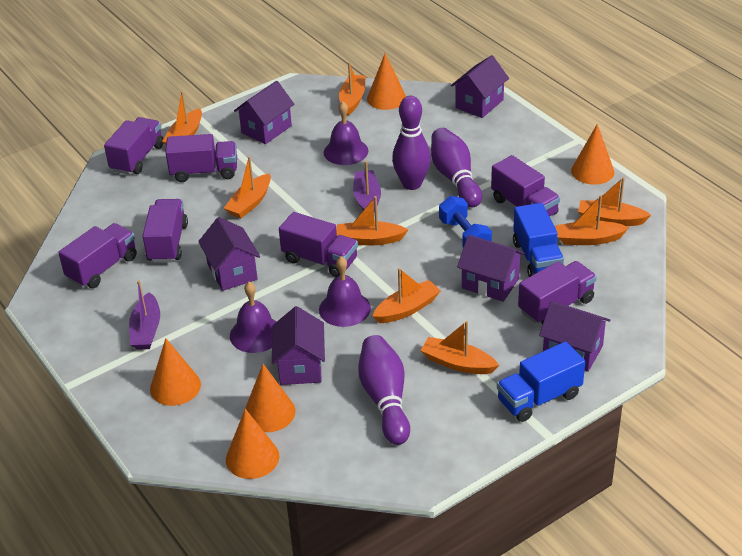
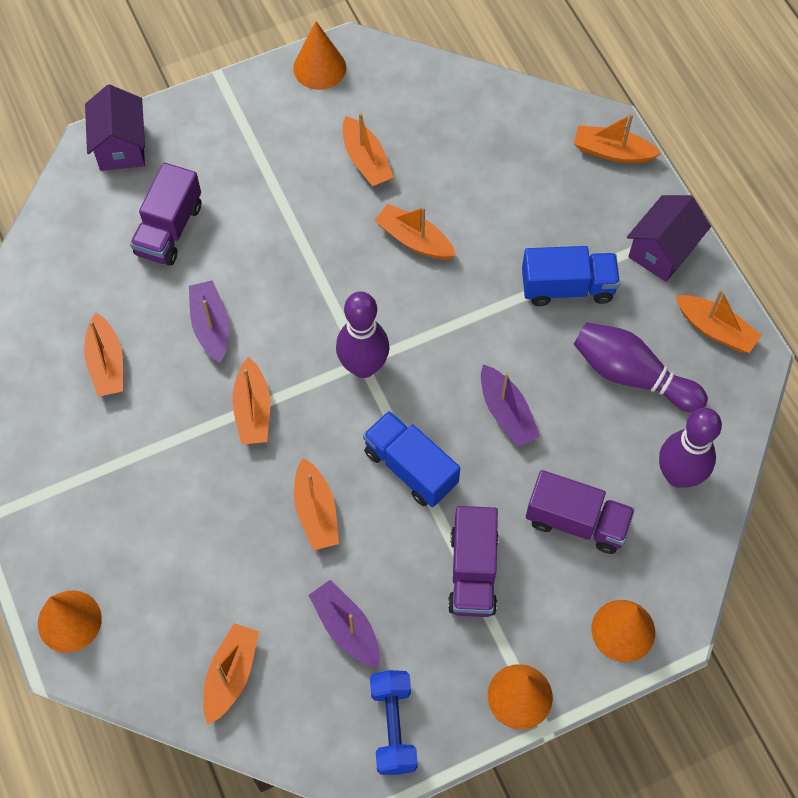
orange cone: [150,338,201,406] [226,409,279,479] [245,364,295,432] [367,53,406,110] [571,124,614,185] = 5 -> [38,590,102,653] [293,21,346,90] [488,664,553,729] [591,600,655,662] = 4
purple bell: [230,282,276,353] [319,256,371,327] [324,102,368,165] = 3 -> none = 0
purple boat: [129,280,160,350] [353,161,381,212] = 2 -> [189,280,229,363] [308,580,380,668] [481,364,540,447] = 3
purple house: [198,217,260,291] [234,81,295,144] [272,306,325,385] [451,55,509,118] [457,235,525,302] [539,301,610,372] = 6 -> [85,84,145,171] [627,195,711,282] = 2
purple truck: [58,223,137,288] [104,117,163,175] [143,199,188,262] [165,134,237,182] [279,212,358,277] [491,155,560,217] [518,261,597,324] = 7 -> [130,163,201,266] [448,506,499,617] [526,470,635,554] = 3

